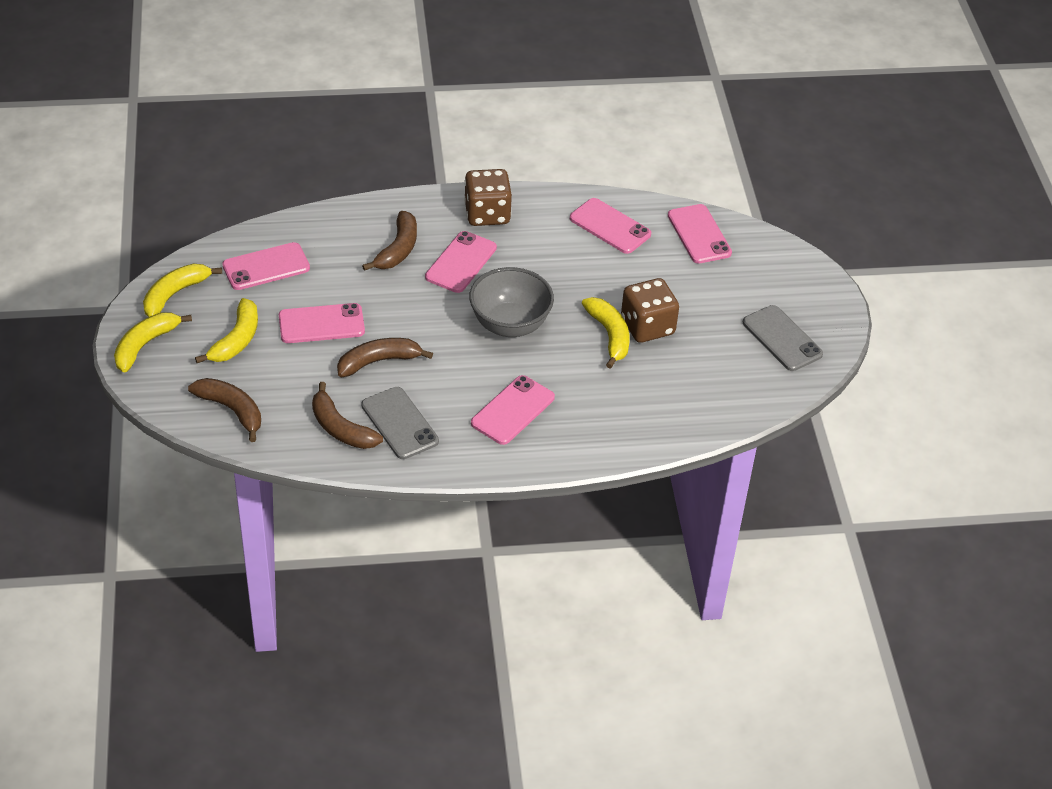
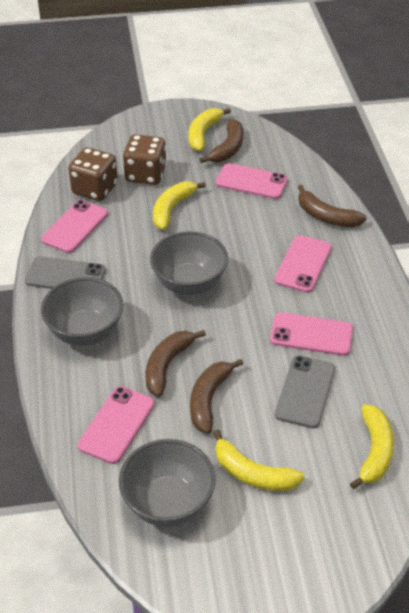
grey bowl: [469,267,554,337] = 1 -> [41,277,123,346] [119,439,216,527] [150,231,228,295] = 3
pink phone: [222,242,310,290] [279,303,365,343] [425,231,497,293] [471,375,555,445] [570,198,651,254] [668,204,732,264] = 6 -> [41,200,108,253] [78,386,155,464] [216,163,288,199] [270,312,353,356] [274,235,332,293] = 5

